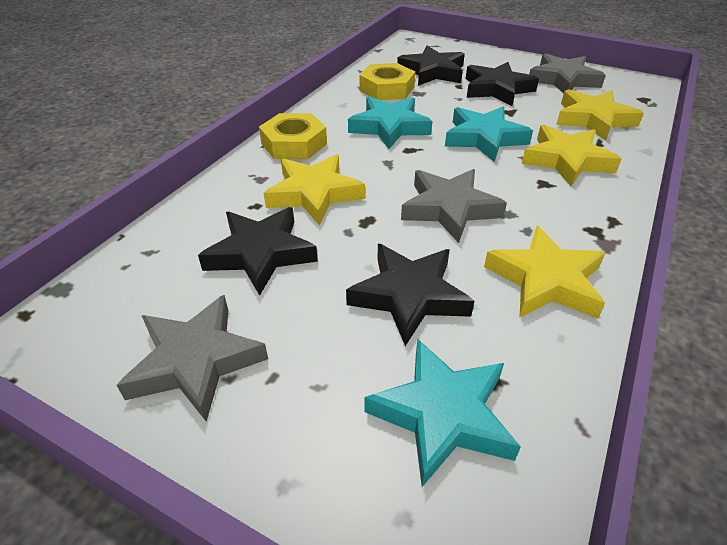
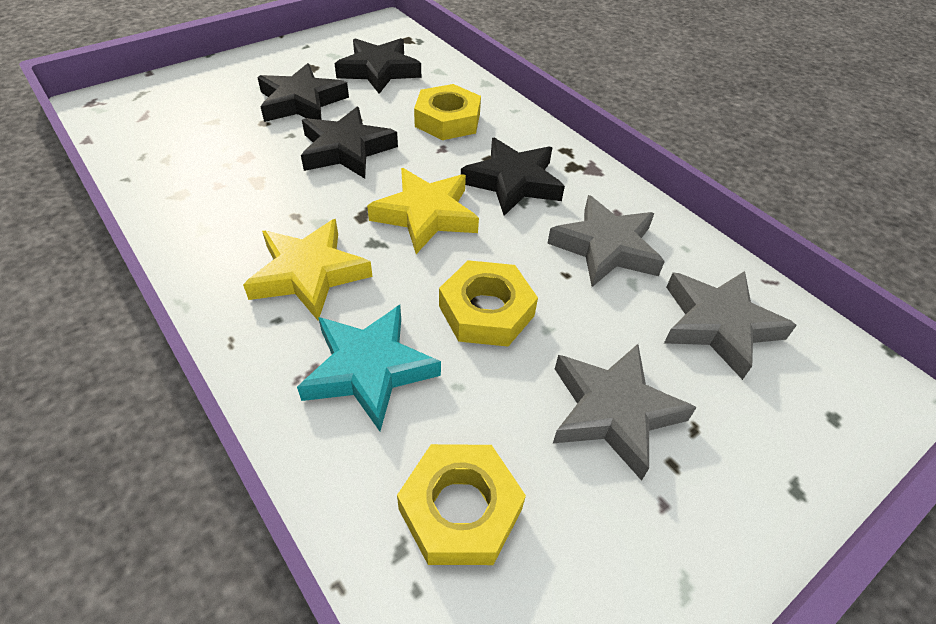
turquoise star: [348,96,432,149] [364,339,521,487] [445,107,533,162] = 3 -> [297,305,441,431] = 1
yellow nut: [259,113,327,159] [359,63,415,100] = 2 -> [397,444,526,565] [414,84,481,140] [439,260,538,347] = 3
yellow star: [264,154,365,225] [484,226,605,319] [522,125,621,186] [556,89,644,140] = 4 -> [243,219,373,320] [367,168,479,254] = 2

